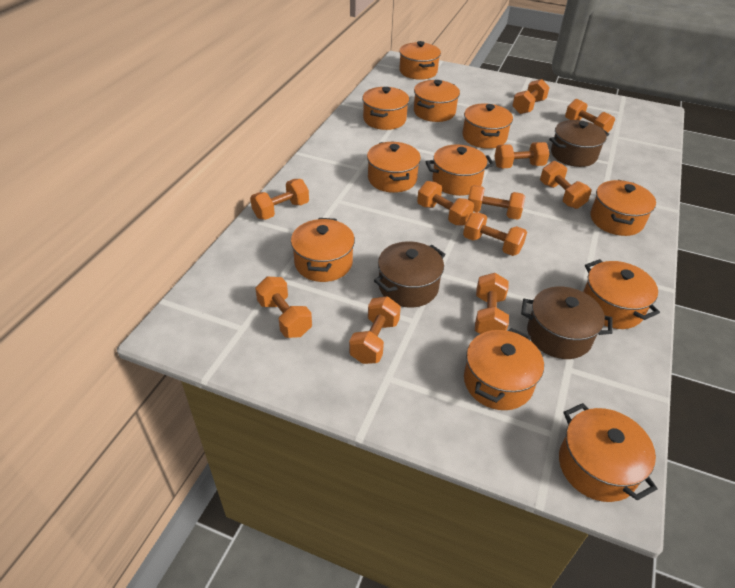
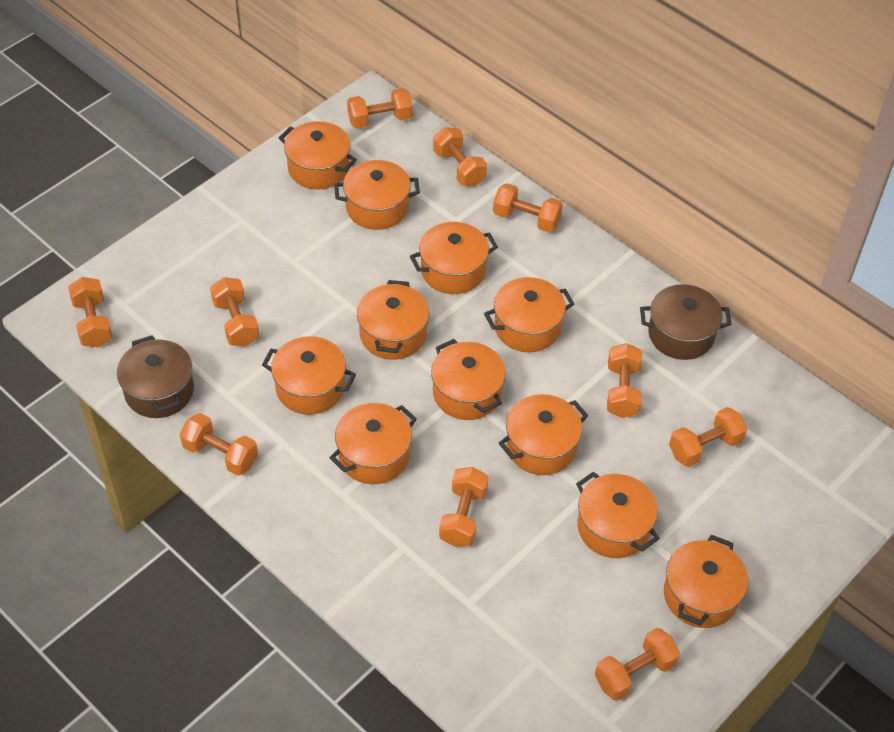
brown pot: [374,241,446,308] [521,287,613,359] [549,120,609,167] = 3 -> [117,335,194,418] [640,284,732,360] = 2
orange dumbbell: [250,179,309,220] [255,277,312,338] [349,296,401,364] [417,181,474,225] [463,212,527,256] [468,185,525,220] [475,273,509,334] [494,142,549,168] [512,79,550,114] [540,161,592,209] [565,99,615,132] = 11 -> [68,277,113,347] [180,413,258,476] [210,277,260,347] [347,88,412,129] [433,127,487,186] [439,467,488,547] [493,183,563,232] [595,628,680,701] [607,343,642,418] [669,407,747,467] = 10

